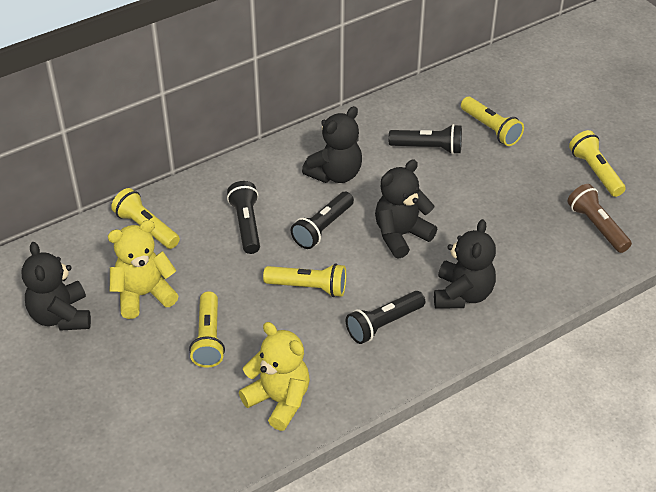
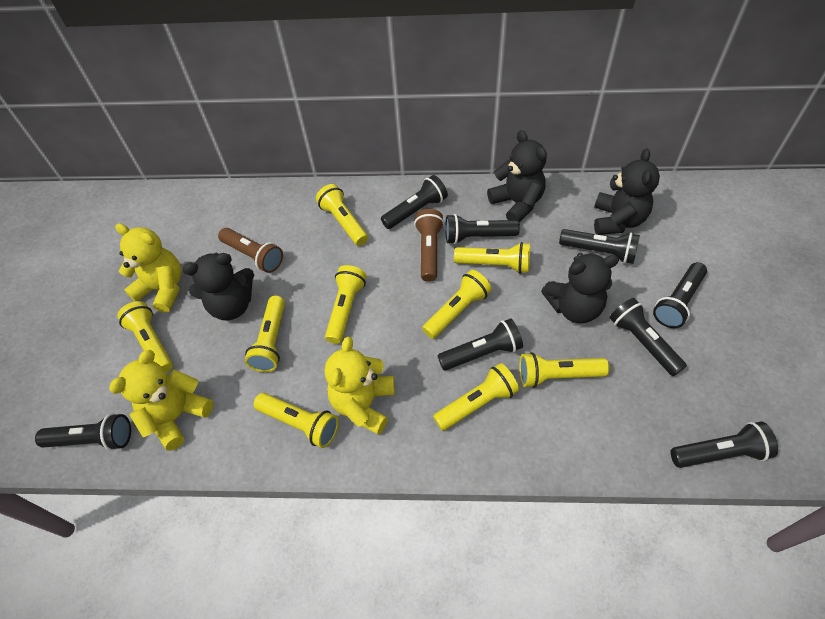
black flashlight: [227,181,260,254] [291,192,354,249] [346,291,425,344] [389,124,462,154] = 4 -> [35,413,131,451] [381,175,448,229] [437,319,523,371] [445,214,520,244] [559,229,640,264] [610,298,687,376] [653,262,707,328] [671,421,778,468] = 8
brown flashlight: [567,184,632,253] = 1 -> [218,228,283,273] [414,209,444,282] = 2
yellow flashlight: [111,188,180,249] [189,291,225,368] [263,263,346,297] [461,97,524,146] [569,130,626,197] = 5 -> [117,301,173,373] [245,296,285,372] [254,393,339,448] [316,184,368,246] [325,265,366,344] [422,270,492,339] [433,363,519,431] [454,242,530,274] [519,352,609,388] = 9
yellow teddy bear: [108,220,179,319] [239,322,310,431] = 2 -> [109,350,213,451] [115,223,181,313] [325,337,395,434] = 3

